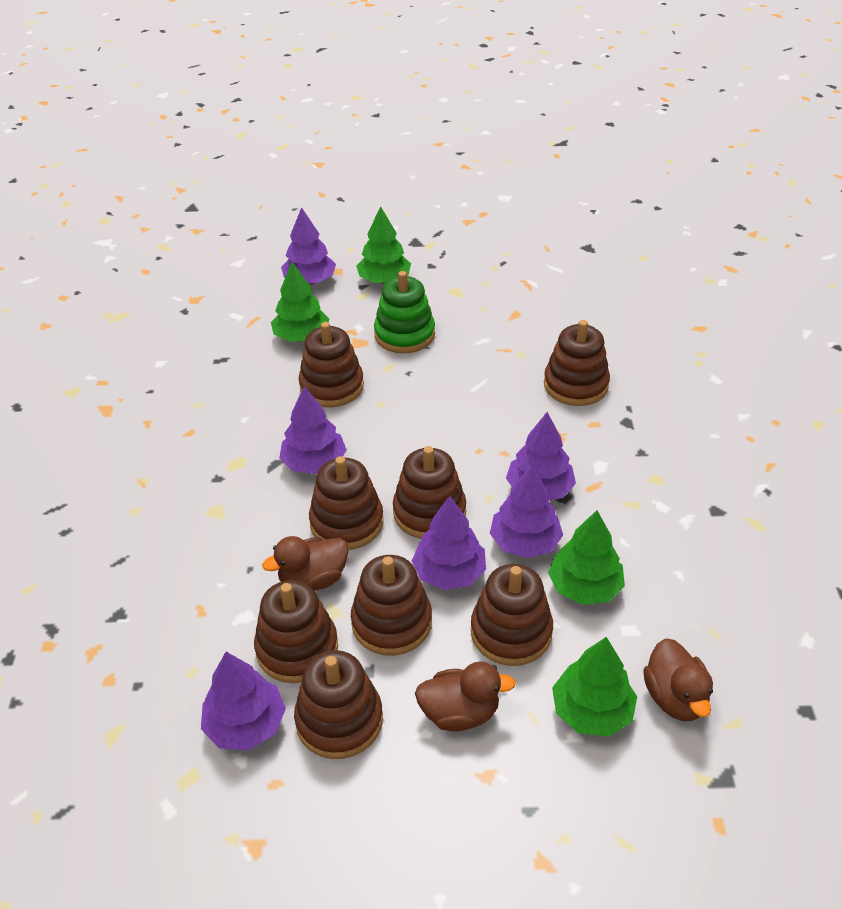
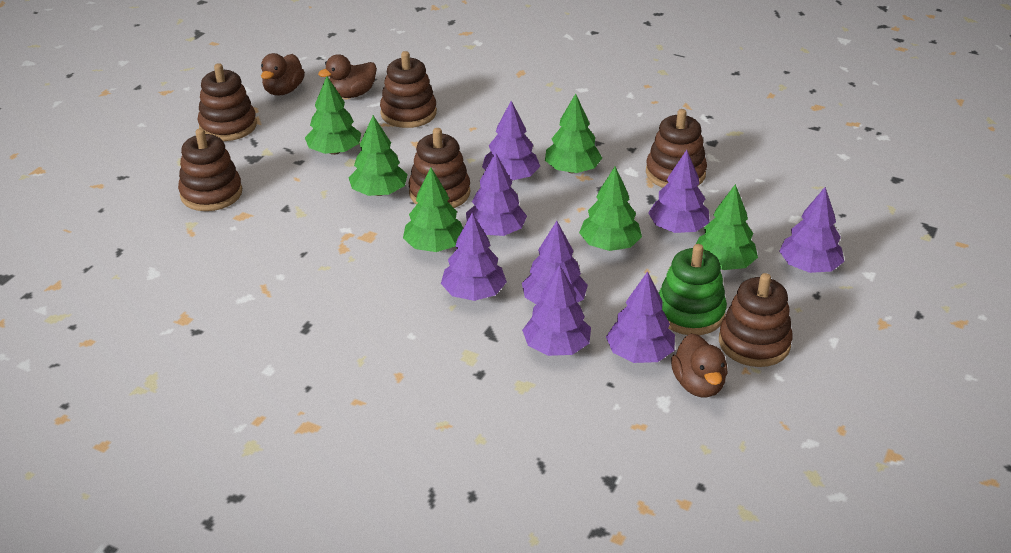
brown stacking toy: [254,580,338,683] [294,650,383,759] [299,322,364,407] [309,456,384,550] [351,555,432,656] [393,446,466,539] [471,564,553,666] [544,320,610,406] = 8 -> [178,128,242,211] [198,63,257,141] [380,51,437,128] [409,128,470,208] [646,109,707,188] [719,273,793,367] = 6
green tree: [271,262,329,342] [356,206,411,284] [548,510,625,605] [552,637,637,737] = 4 -> [305,76,361,155] [348,115,408,196] [403,168,463,252] [545,94,602,173] [579,166,642,251] [696,184,758,270] = 6
purple tree: [201,652,286,750] [279,386,347,474] [281,207,336,284] [412,496,486,590] [490,465,563,558] [506,412,576,501] = 6 -> [441,213,507,301] [466,152,527,236] [482,101,540,181] [522,221,588,304] [522,265,591,356] [606,271,675,363] [648,150,710,233] [779,187,844,273] = 8

